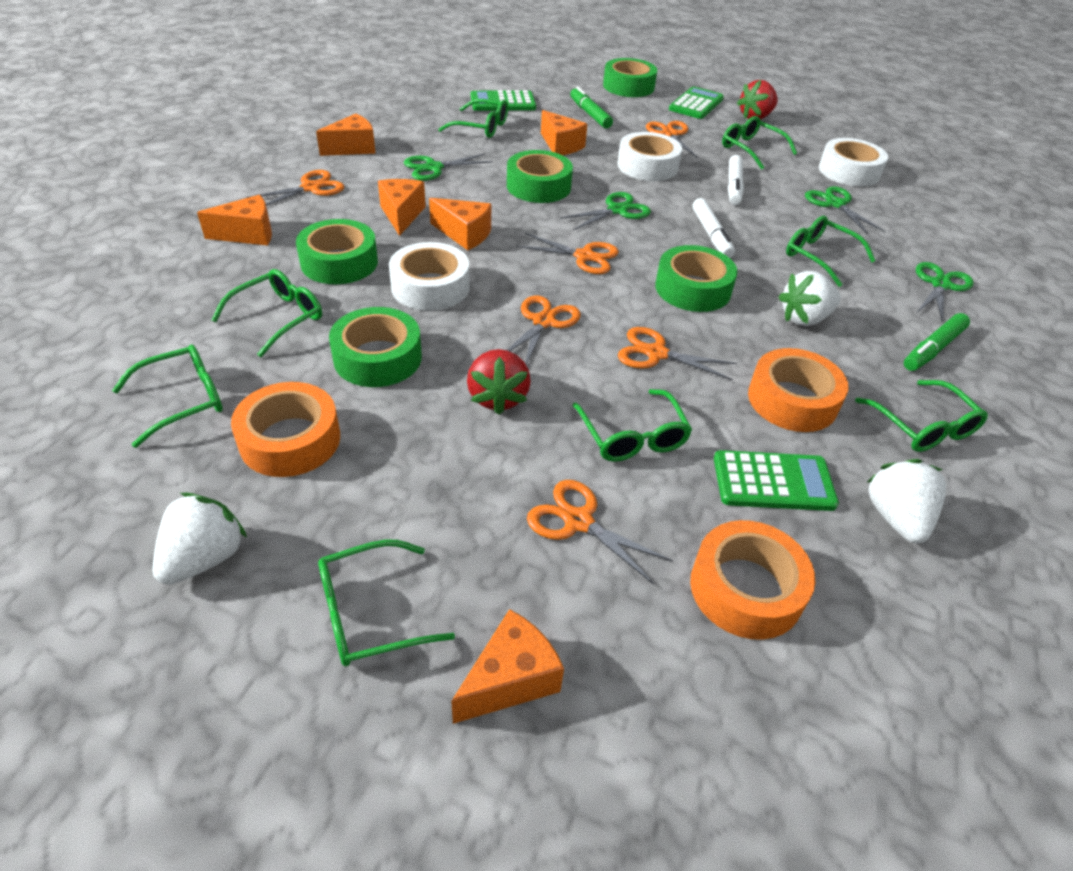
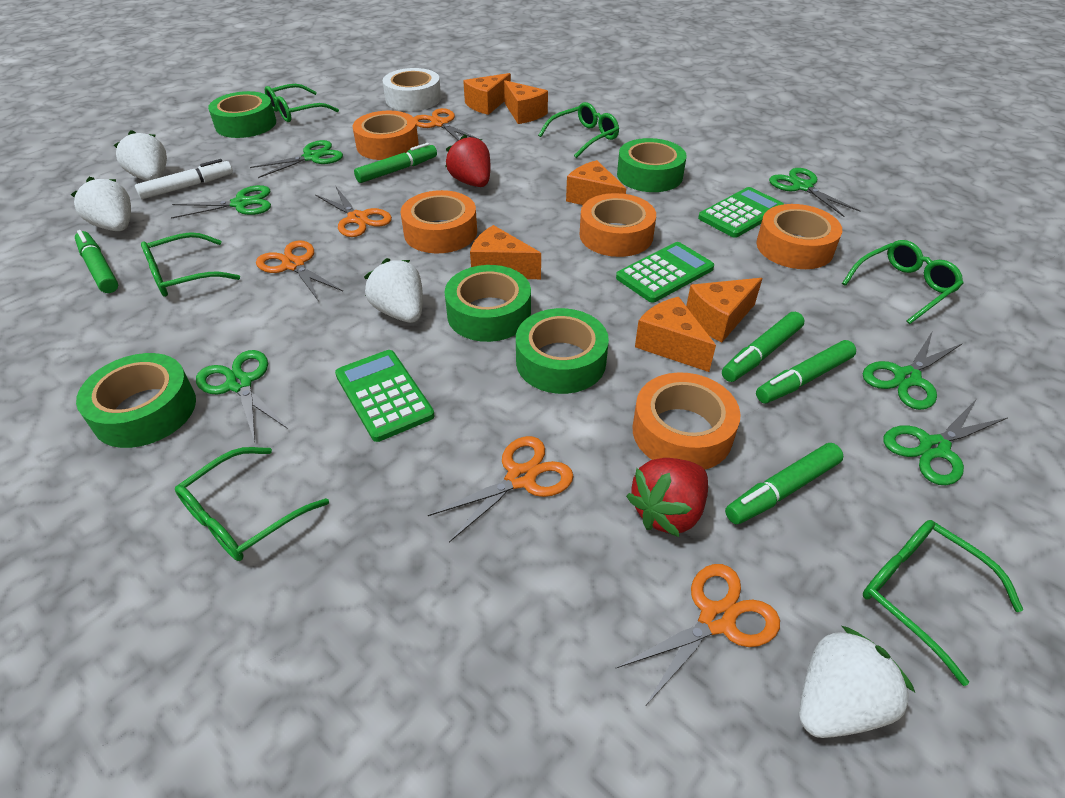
green glasses: [112,345,223,448] [211,269,322,357] [318,539,455,666] [439,99,508,138] [572,389,692,462] [722,116,797,170] [786,216,876,287] [855,380,988,452] = 8 -> [141,232,240,297] [175,447,329,561] [265,84,339,122] [538,102,619,158] [842,240,964,324] [863,520,1024,686] = 6
green marker: [570,87,613,129] [904,313,970,371] = 2 -> [75,230,118,293] [354,143,437,183] [722,312,804,382] [725,443,844,524] [756,340,856,403] = 5
green scissors: [404,153,493,181] [560,192,651,230] [805,186,885,234] [916,262,974,323] = 4 -> [171,185,271,219] [196,350,288,442] [250,140,343,178] [769,168,860,217] [863,332,962,410] [884,400,1008,485] = 6
orange scissors: [246,170,344,206] [507,296,581,365] [517,233,619,274] [527,480,673,585] [618,327,737,381] [646,121,698,158] = 6 -> [256,240,343,301] [315,187,392,237] [414,108,479,141] [428,436,573,542] [615,564,780,705] = 5
orange tape: [231,382,340,477] [690,520,815,640] [748,348,849,432] = 3 -> [353,111,419,160] [400,190,477,253] [579,193,656,257] [632,372,741,470] [756,204,842,269] = 5
white marker: [692,198,735,258] [728,155,744,205] = 2 -> [135,159,233,199] = 1
white strawberry: [152,493,247,585] [779,271,841,326] [867,459,946,543] = 3 -> [71,177,131,231] [114,130,167,181] [364,258,423,323] [799,626,915,738] = 4
white tape: [389,242,470,311] [617,132,682,181] [819,138,888,186] = 3 -> [383,68,441,111] = 1

